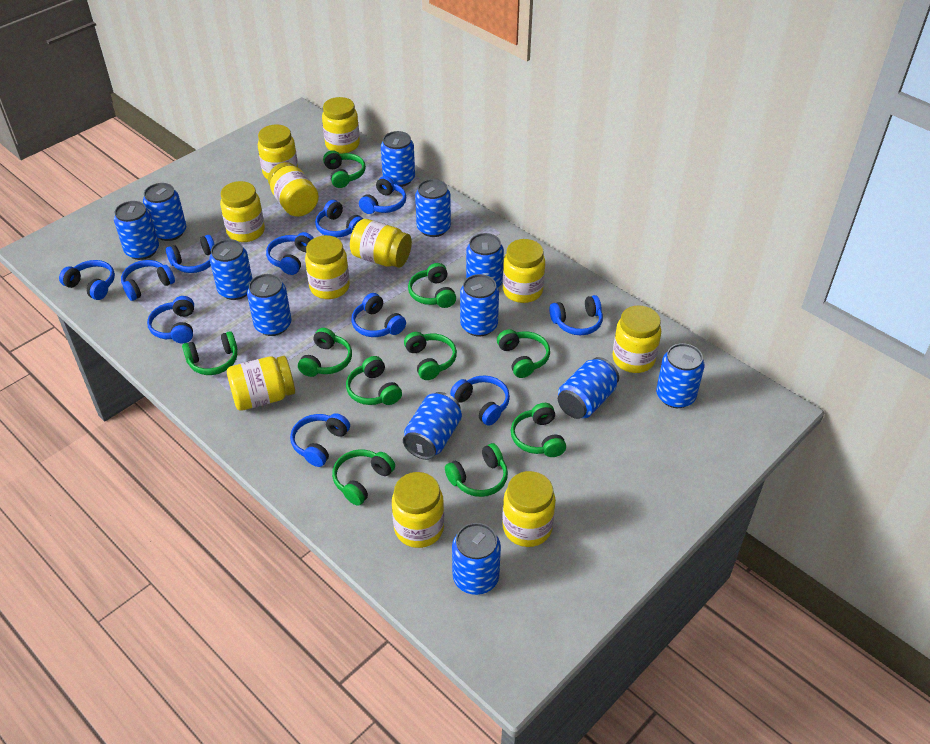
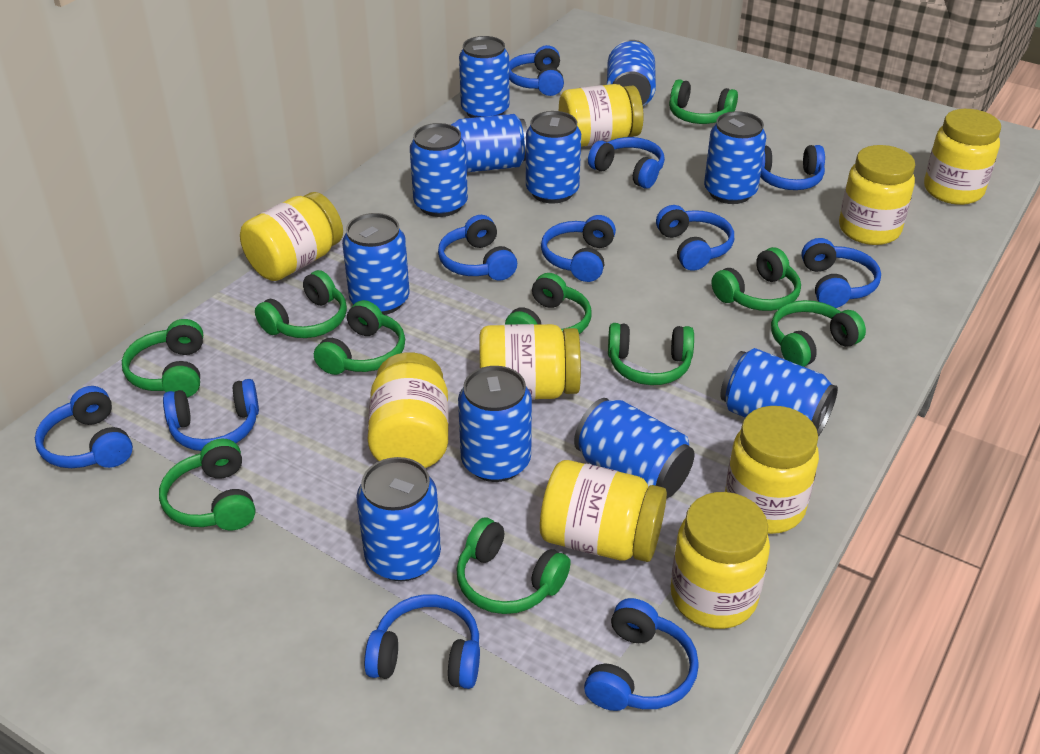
blue can: [114,201,159,260] [143,183,186,241] [209,239,253,300] [247,274,291,336] [381,131,415,187] [403,392,462,460] [415,179,451,237] [452,523,501,595] [460,274,499,337] [466,233,504,287] [558,357,619,419] [656,343,704,408] = 12 -> [342,213,409,315] [357,457,441,581] [410,123,468,217] [451,114,527,172] [458,366,532,482] [459,36,510,118] [526,111,581,204] [574,398,694,499] [607,40,656,106] [704,111,766,204] [720,348,838,437] = 11
yellow jar: [220,181,265,242] [227,356,295,411] [258,125,298,179] [268,162,319,217] [305,235,350,299] [322,97,360,154] [350,219,412,268] [392,472,444,548] [502,471,556,547] [503,239,545,303] [612,306,661,373] = 11 -> [240,192,343,281] [368,352,449,468] [480,324,581,400] [540,460,667,562] [559,84,643,147] [671,492,770,629] [725,406,819,534] [839,145,915,245] [924,109,1001,205] = 9

